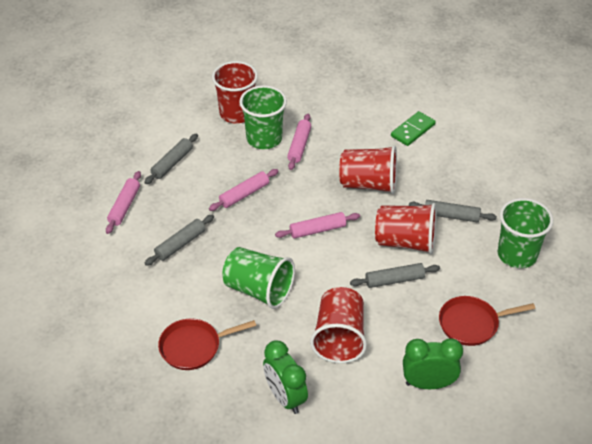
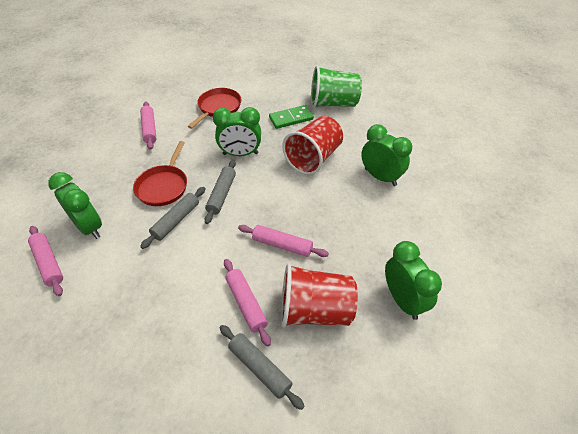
green clock: [263,340,308,414] [403,338,463,389] = 2 -> [48,172,102,239] [213,107,261,156] [361,124,412,186] [385,241,442,320] = 4
green cup: [222,247,295,309] [239,85,287,149] [498,198,553,268] = 3 -> [311,65,362,108] = 1
grey rolling pin: [144,134,198,184] [145,215,214,266] [350,263,440,288] [409,200,497,222] = 4 -> [140,187,206,249] [204,160,236,224] [219,325,304,410] = 3
red cup: [212,61,258,123] [310,287,367,363] [339,145,397,194] [375,203,436,254] = 4 -> [281,263,358,327] [282,116,343,175] = 2

